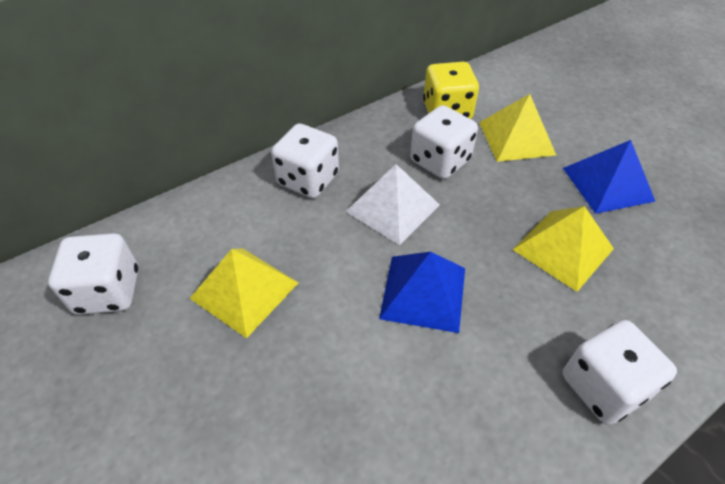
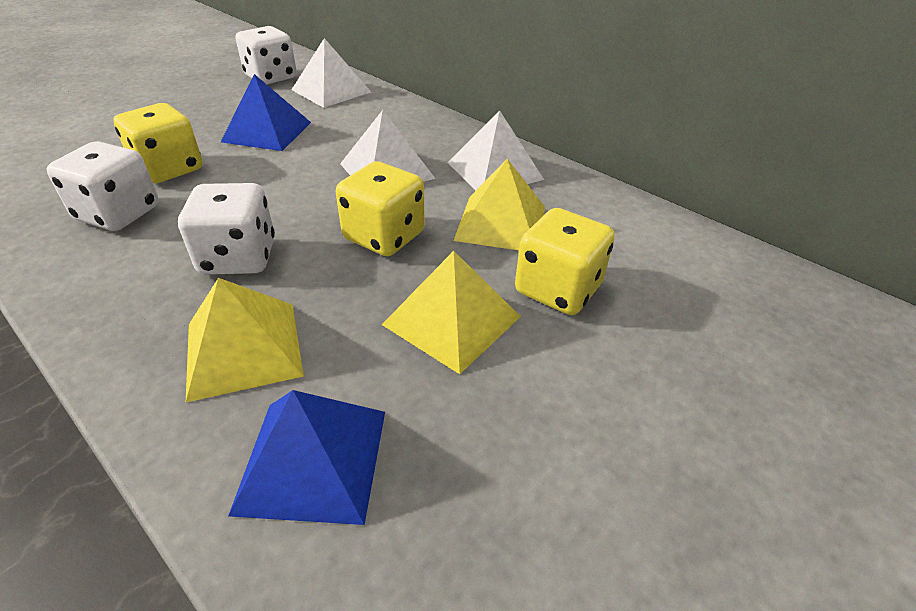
white dice: [48,233,139,315] [271,123,339,199] [410,105,478,179] [563,320,677,425] = 4 -> [47,141,159,231] [178,183,275,275] [235,26,297,84] = 3
white pyramid: [345,164,440,245] = 1 -> [291,38,371,108] [340,110,436,182] [448,110,544,190] = 3
yellow dice: [423,62,479,119] = 1 -> [113,103,203,183] [336,161,425,256] [515,208,615,315] = 3

